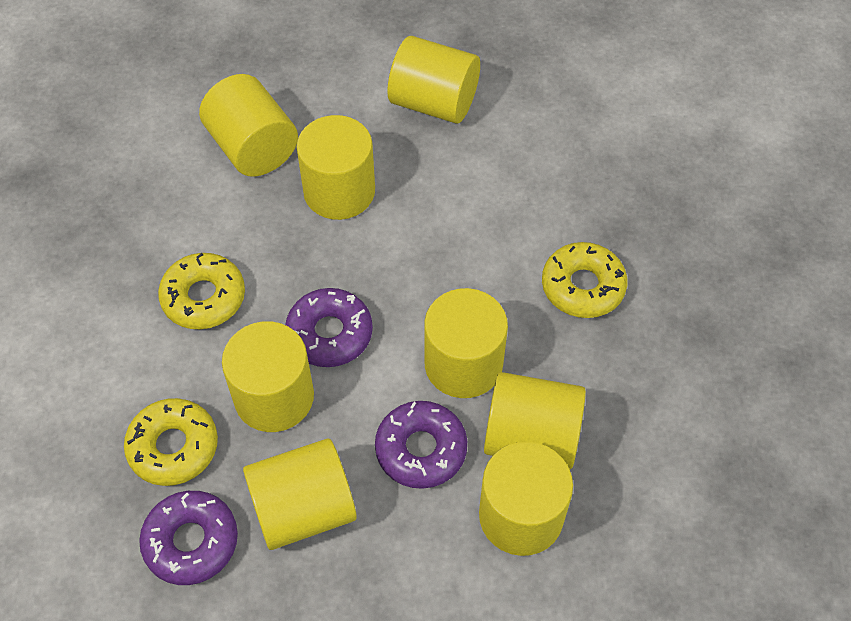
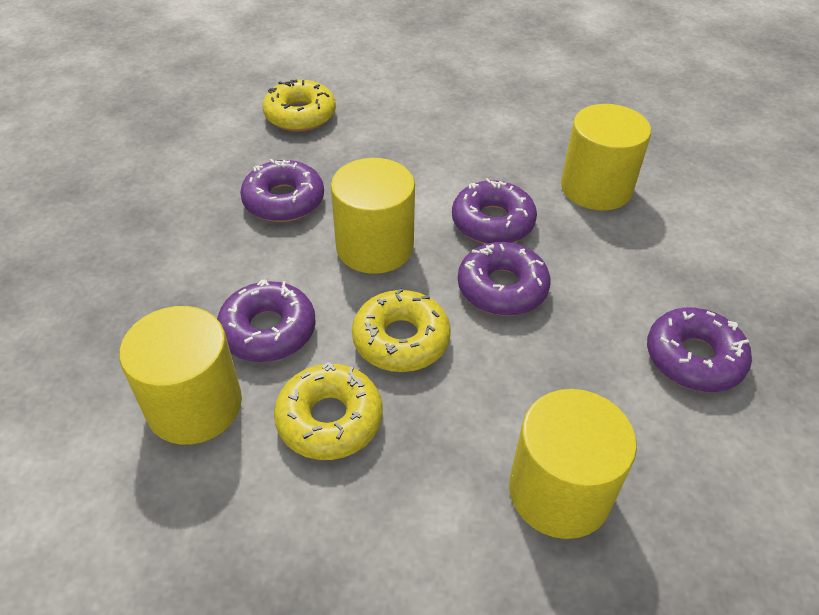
purple donut: [139,491,238,585] [285,288,373,367] [375,401,467,489] = 3 -> [217,279,316,362] [240,159,324,222] [452,178,537,244] [458,242,551,316] [647,307,752,392] = 5
yellow cylinder: [199,74,298,177] [222,321,314,432] [243,439,357,550] [296,115,375,220] [387,36,480,124] [424,288,508,398] [479,441,573,556] [484,372,586,469] = 8 -> [119,306,242,445] [331,158,415,274] [509,389,637,539] [561,104,651,211] = 4

